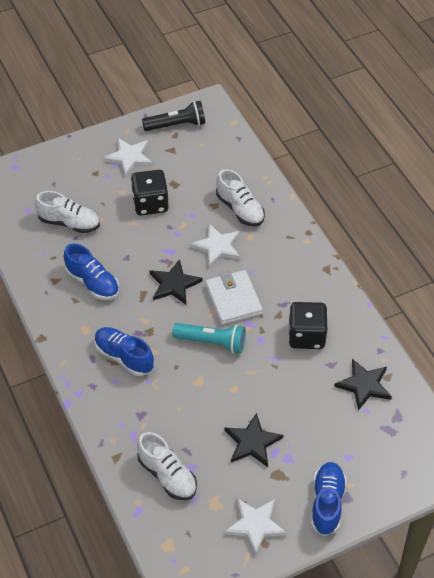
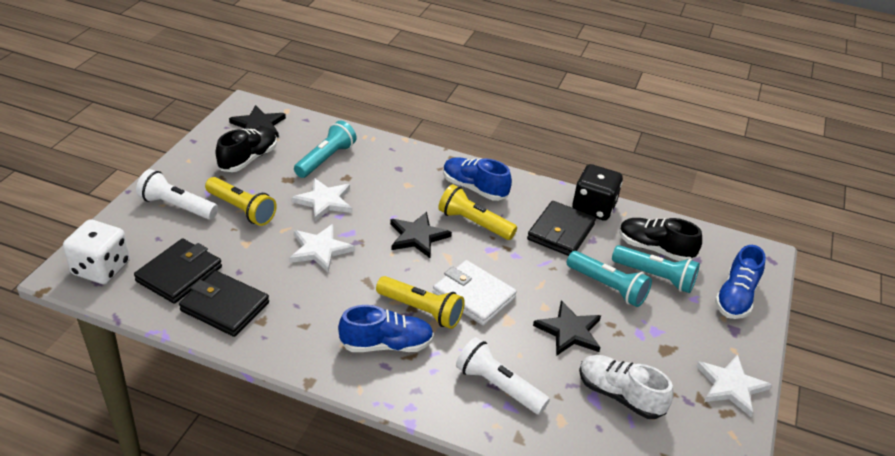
black dice: [131,170,169,215] [288,302,327,349] = 2 -> [572,164,623,221] = 1
black flashlight: [142,101,205,131] = 1 -> none = 0
black shoe: none = 0 -> [215,127,277,172] [619,218,702,261] = 2
black wallet: none = 0 -> [134,239,222,304] [179,271,269,337] [527,201,596,256] = 3
turquoise flashlight: [172,323,246,354] = 1 -> [294,121,357,178] [567,251,652,307] [612,245,700,293] = 3
white dice: none = 0 -> [63,219,130,284] = 1
white flashlight: none = 0 -> [136,169,218,220] [456,337,550,415] = 2
white shoe: [35,191,100,233] [137,432,197,500] [216,169,265,227] = 3 -> [579,355,674,419] = 1
yellow flashlight: none = 0 -> [205,177,277,226] [376,276,465,329] [438,184,517,240] = 3

